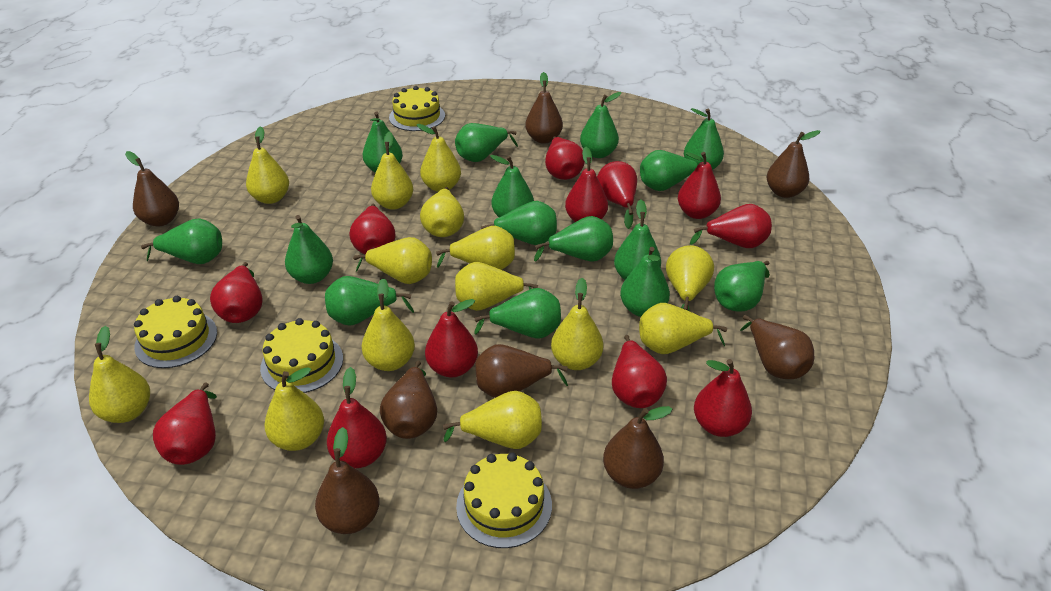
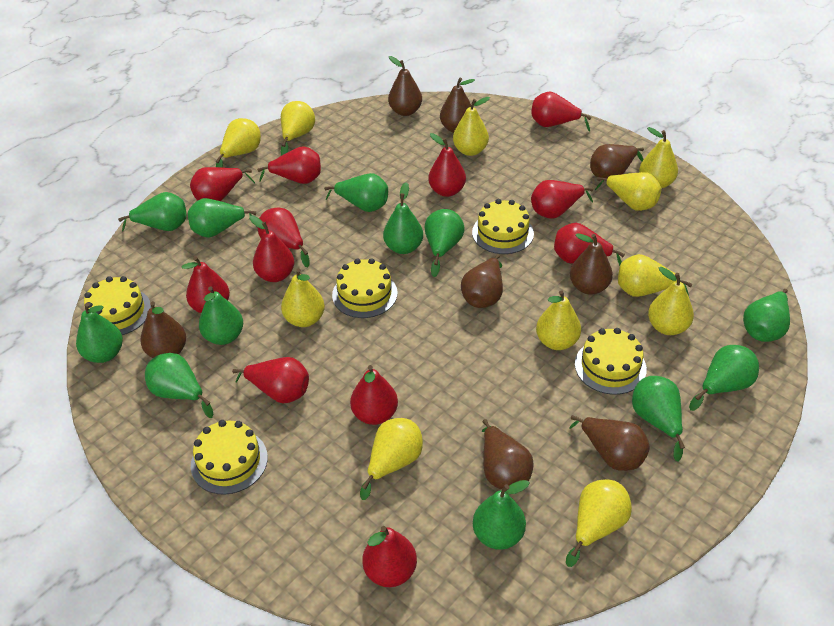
green pear: [141,219,222,264] [285,215,333,284] [325,276,414,326] [363,111,403,173] [455,123,518,162] [474,288,561,338] [481,201,557,245] [490,155,534,217] [534,216,613,262] [580,92,621,158] [614,199,661,280] [620,247,670,317] [640,150,698,191] [684,108,724,170] [714,261,770,311] = 15 -> [76,303,123,363] [118,192,186,232] [145,353,213,418] [188,198,256,238] [199,286,243,345] [324,173,388,212] [383,182,423,254] [424,209,465,277] [473,480,530,550] [632,376,685,462] [689,345,759,411] [743,289,790,342] = 12
yellow cake: [134,296,217,368] [260,318,343,393] [389,86,445,131] [456,453,552,548] = 4 -> [84,276,151,335] [191,420,268,495] [332,258,398,318] [472,199,534,254] [575,328,647,395] = 5
yellow pear: [89,326,150,423] [246,126,289,204] [264,367,324,451] [353,237,432,284] [362,278,415,371] [371,132,413,210] [417,124,461,192] [420,187,464,237] [436,226,515,270] [443,391,542,449] [455,262,538,311] [551,278,604,370] [639,303,727,354] [666,245,714,311] = 14 -> [215,118,261,167] [281,101,315,156] [281,268,325,327] [360,418,423,500] [453,97,490,156] [536,290,581,350] [566,479,632,567] [595,172,661,211] [618,254,692,297] [639,127,678,189] [648,267,694,335] = 11

